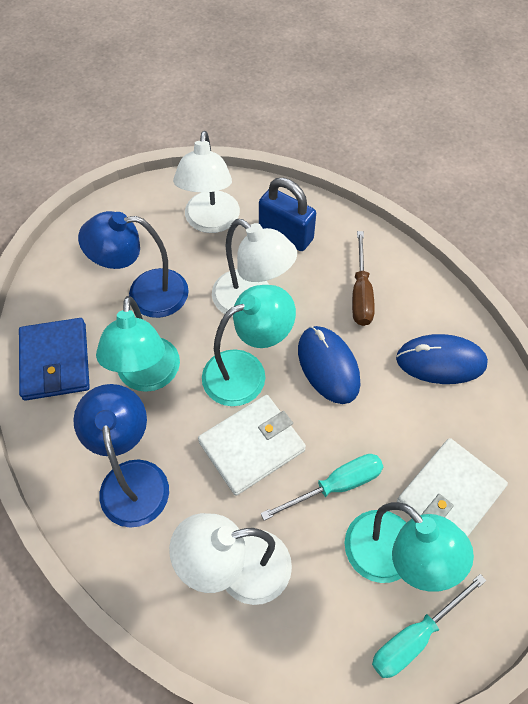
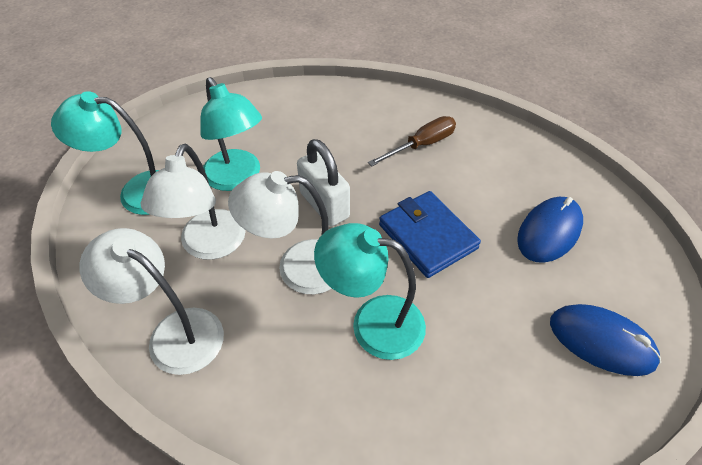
blue lamp: [73,384,169,528] [78,211,189,318] = 2 -> none = 0
blue padlock: [259,178,316,251] = 1 -> none = 0
turquoise screwdriver: [261,454,383,521] [372,574,486,678] = 2 -> none = 0
white padlock: none = 0 -> [297,139,350,226] = 1
white wallet: [198,395,306,496] [397,438,508,537] = 2 -> none = 0

